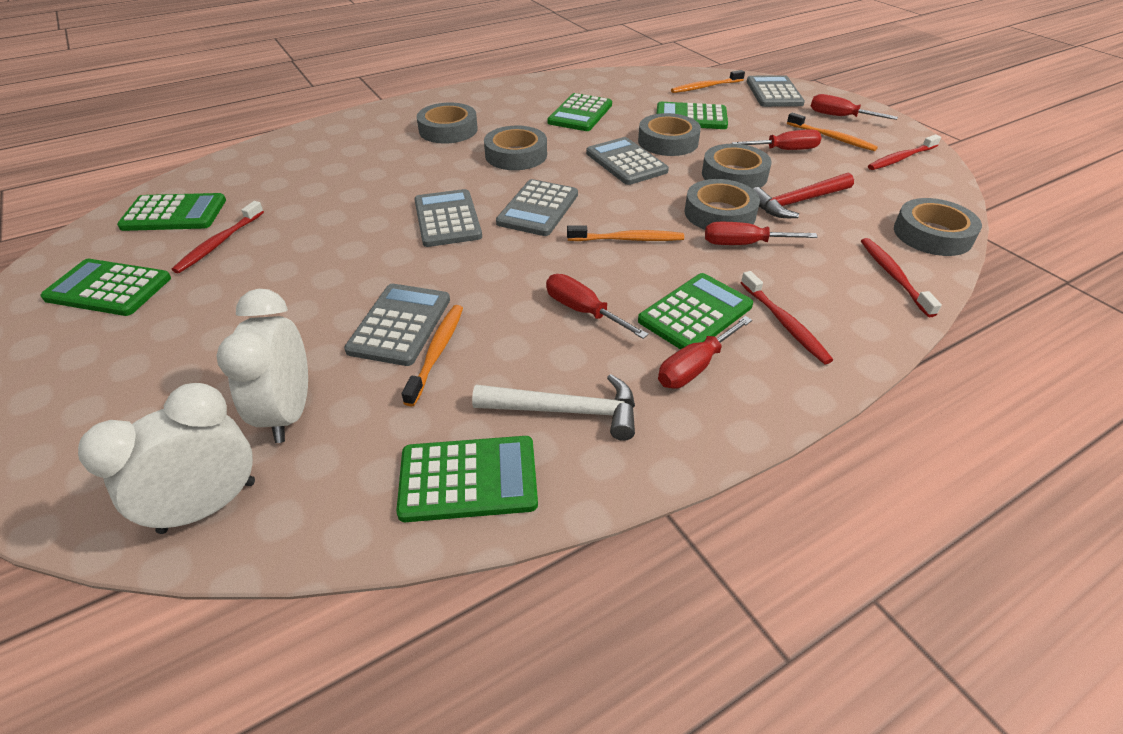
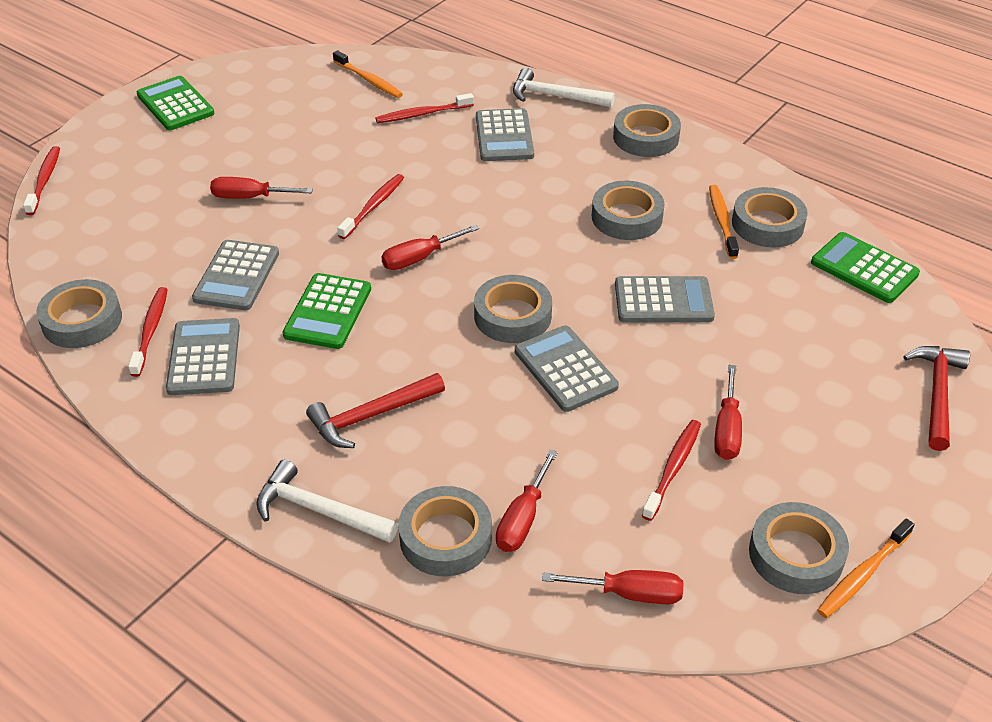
green calculator: [40,259,171,316] [117,193,226,231] [396,436,538,522] [547,93,612,131] [638,273,753,349] [657,102,728,129] = 6 -> [137,76,215,130] [283,273,371,349] [811,232,920,303] = 3
grey tape: [417,102,478,144] [484,126,547,170] [638,113,701,156] [685,179,760,230] [702,144,771,189] [894,198,982,256] = 6 -> [36,279,122,348] [398,486,492,576] [474,275,552,343] [592,181,665,240] [613,104,681,157] [732,187,808,248] [749,502,849,594] = 7
orange toothbrush: [402,305,463,407] [567,225,684,241] [671,70,745,93] [787,113,878,151] = 4 -> [333,50,403,98] [709,185,739,259] [817,518,915,618] = 3
red hammer: [753,173,854,218] = 1 -> [306,373,445,448] [903,346,970,451] = 2
red toothbrush: [172,201,264,273] [741,271,833,364] [861,238,942,317] [868,134,941,170] = 4 -> [23,146,60,215] [128,287,168,377] [337,174,404,239] [375,93,474,123] [642,420,701,521] = 5
white clock: [78,383,255,534] [216,289,308,443] = 2 -> none = 0
white hammer: [472,374,635,441] = 1 -> [256,460,398,543] [513,68,615,108] = 2

